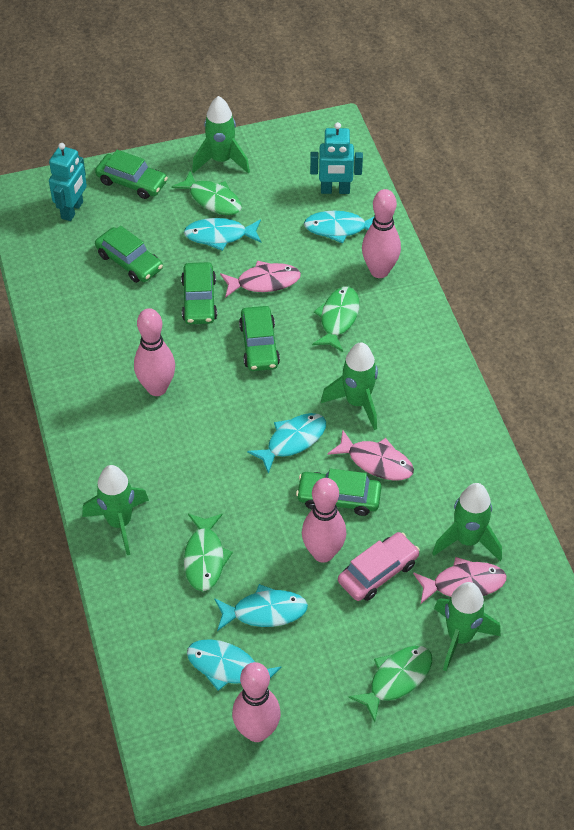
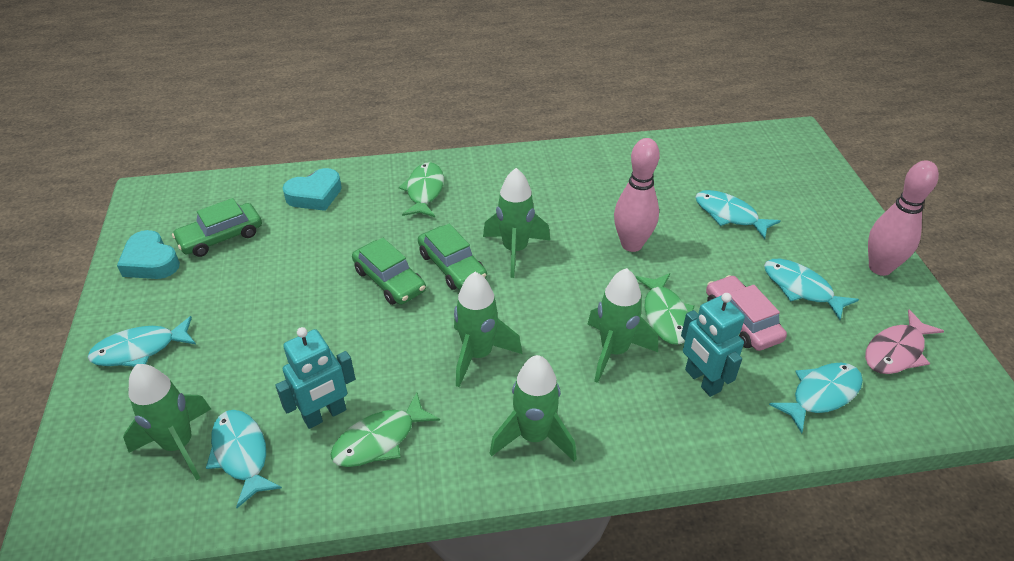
green car: [95,150,168,199] [95,226,163,283] [181,262,217,324] [239,306,280,371] [296,469,382,516] = 5 -> [172,198,262,257] [352,238,426,305] [418,224,487,290] = 3
green fish: [171,170,242,215] [184,513,233,591] [312,287,359,352] [348,646,432,722] = 4 -> [330,392,440,467] [399,162,444,217] [635,273,695,345] = 3
pink bowling pin: [134,308,175,396] [232,662,281,742] [302,478,346,563] [362,189,401,278] = 4 -> [614,138,660,252] [868,160,939,276] = 2
pink fish: [220,261,301,298] [328,430,414,480] [413,557,506,604] = 3 -> [865,310,944,374] = 1
turquoise heart: none = 0 -> [117,230,180,279] [283,168,342,211] = 2

